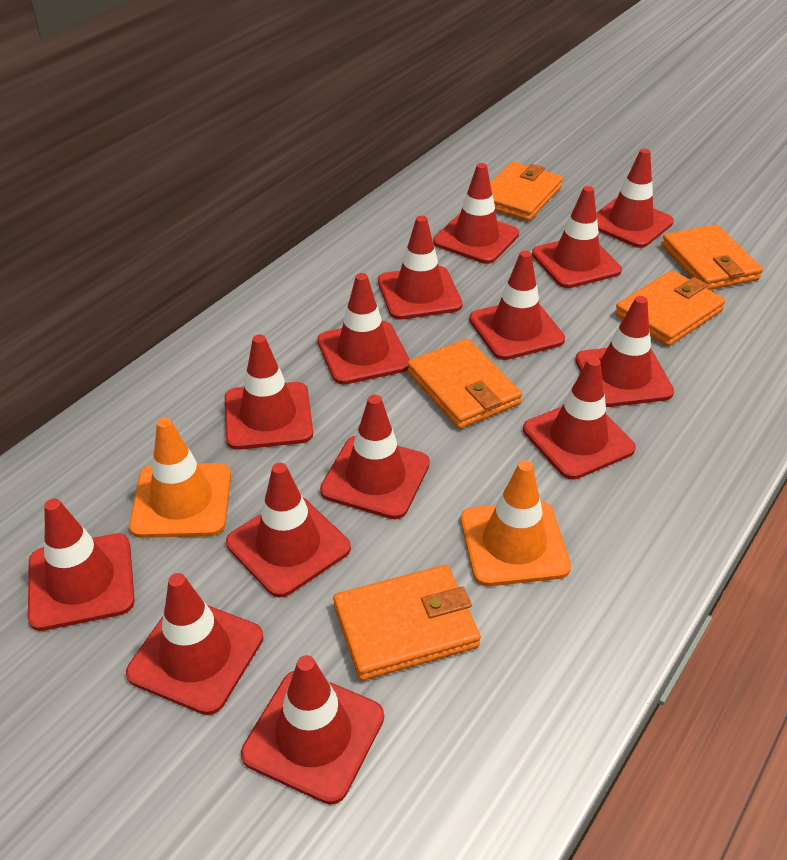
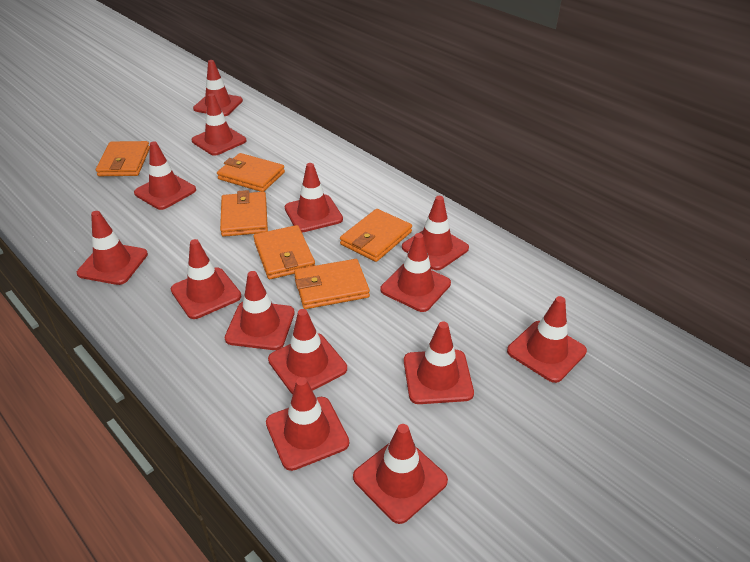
orange traffic cone: [129,418,231,538] [461,460,571,586] = 2 -> none = 0
orange wallet: [333,565,481,681] [407,339,522,429] [490,162,563,221] [615,270,725,346] [661,224,763,290] = 5 -> [96,141,150,176] [217,153,285,192] [220,190,268,237] [253,225,315,279] [294,259,370,309] [340,209,412,262] = 6

